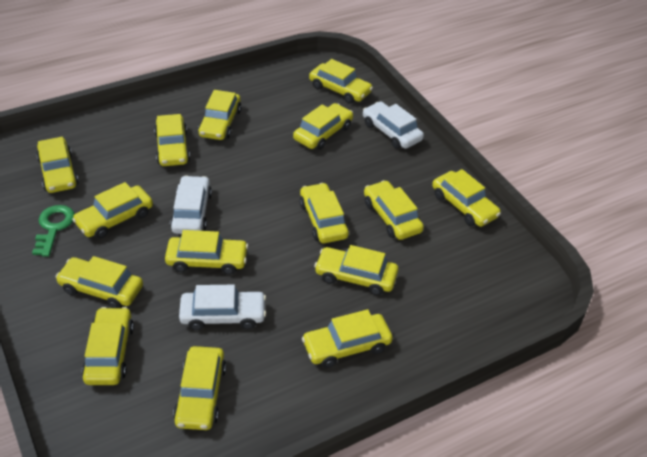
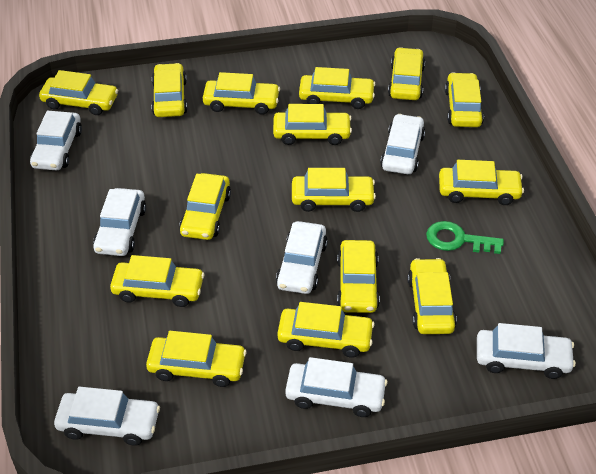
white car: [170,175,212,234] [179,285,266,330] [363,102,424,149] = 3 -> [30,111,82,171] [54,387,160,446] [93,188,146,256] [276,221,328,294] [285,357,387,417] [380,114,425,174] [477,323,576,379] = 7

